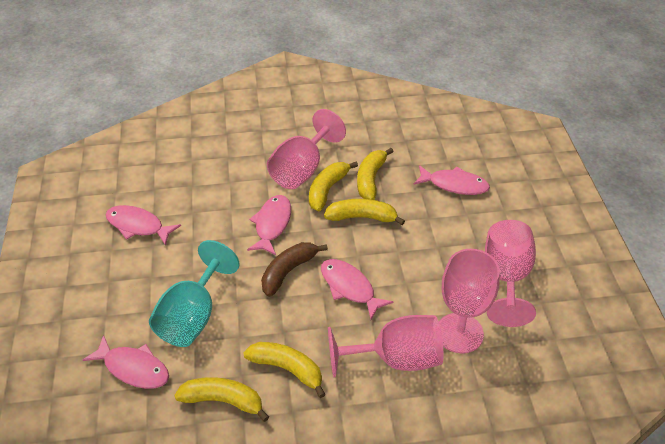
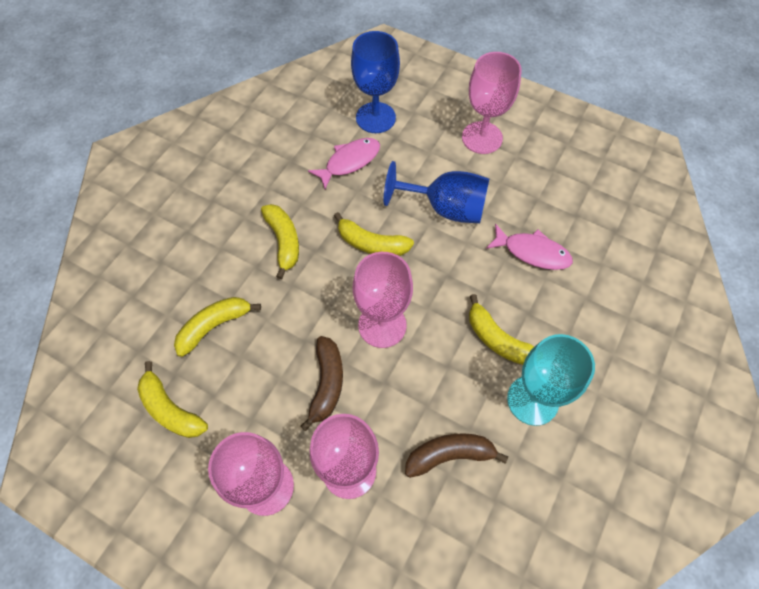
blue goblet: none = 0 -> [351,31,400,133] [383,161,489,223] = 2
brown banana: [261,242,328,297] = 1 -> [301,336,343,431] [405,433,508,478] = 2
pink fish: [83,335,169,389] [105,205,181,246] [247,195,291,255] [321,259,393,319] [414,165,490,195] = 5 -> [308,138,380,189] [486,224,573,270] = 2

